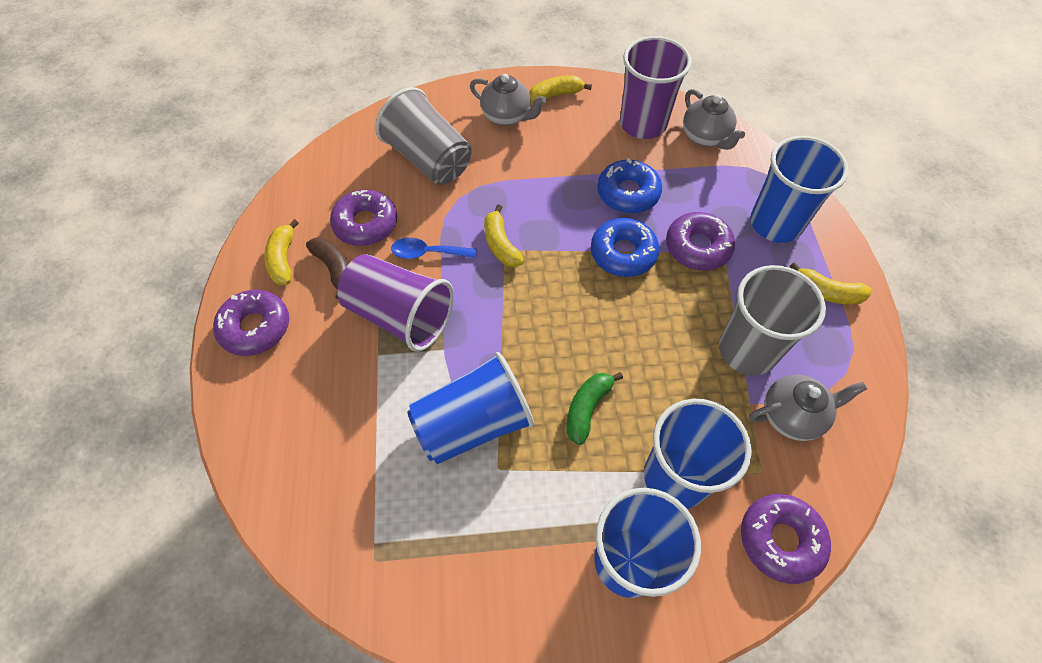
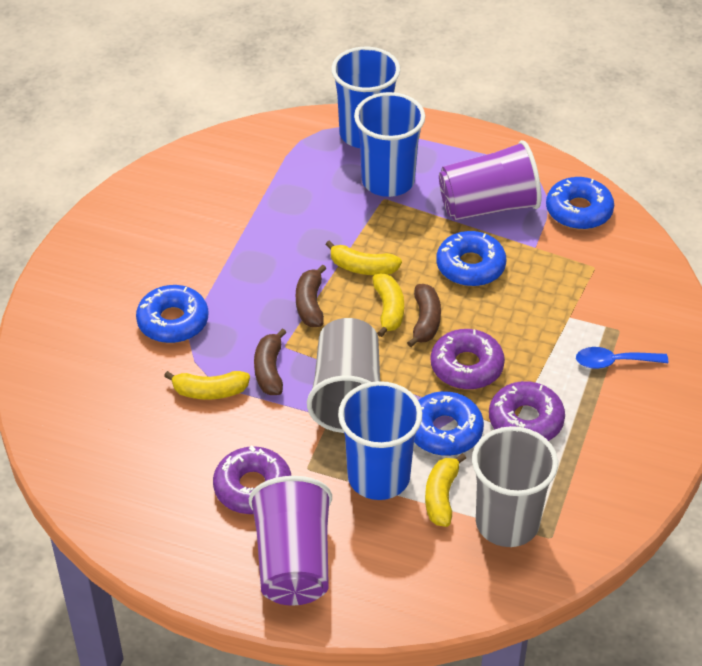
blue cup: [407,352,535,464] [594,488,701,598] [644,399,752,509] [750,136,849,243] = 4 -> [331,47,400,148] [338,381,422,500] [354,92,425,197] = 3
blue donut: [591,218,659,277] [597,158,662,214] = 2 -> [136,285,208,343] [414,391,484,456] [436,231,506,286] [546,177,614,230] = 4
brown banana: [306,237,349,299] = 1 -> [254,328,287,395] [296,264,326,327] [407,284,441,347] = 3
green banana: [567,372,623,445] = 1 -> none = 0
grey teapot: [470,74,546,126] [683,89,745,150] [749,375,867,441] = 3 -> none = 0
purple donut: [213,290,289,356] [330,190,397,246] [666,212,735,270] [741,494,831,584] = 4 -> [213,445,291,514] [431,329,505,390] [489,381,565,441] = 3

